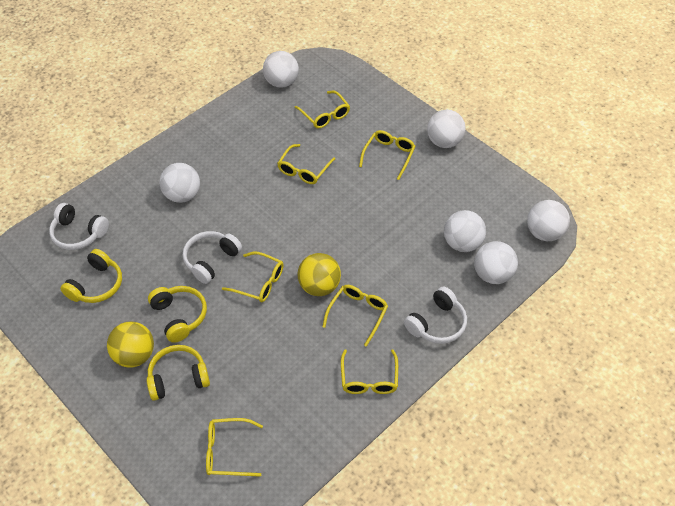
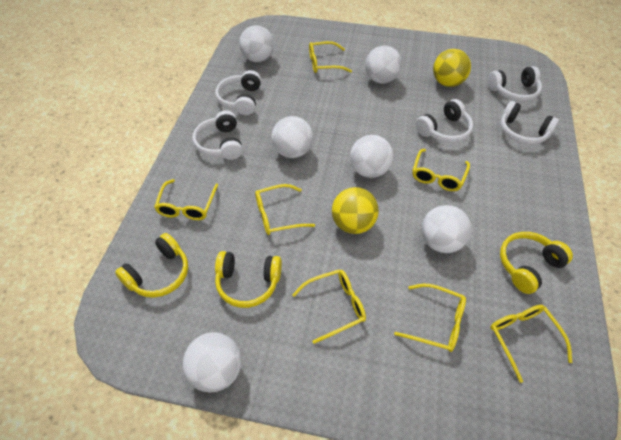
white headphones: [49,203,109,250] [183,231,242,284] [404,286,467,344] = 3 -> [193,110,243,160] [215,70,261,115] [416,99,473,143] [488,66,542,102] [501,101,559,145] = 5

